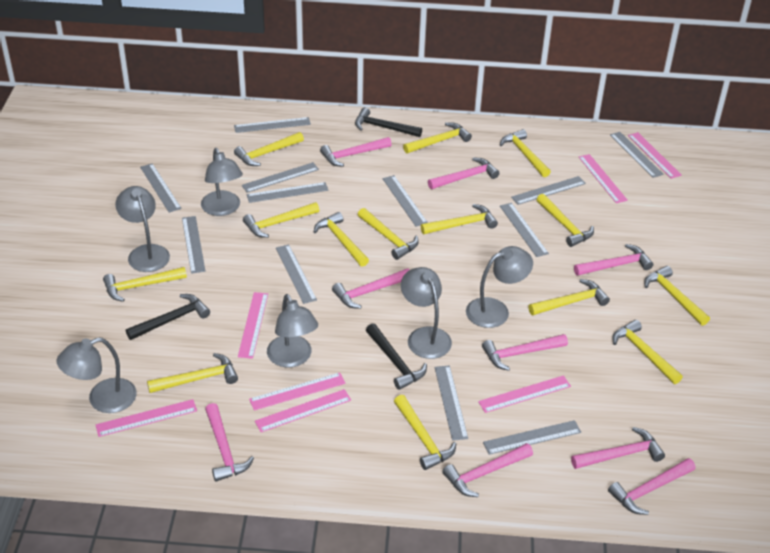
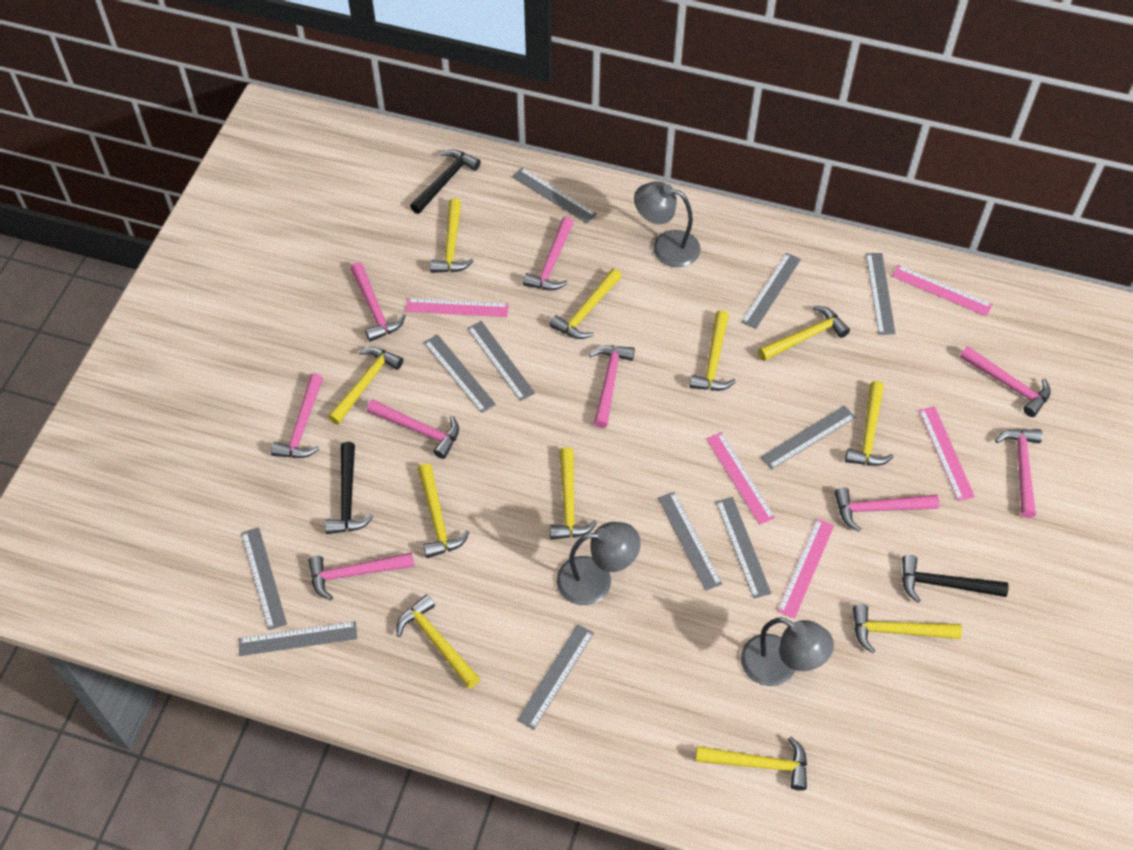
grey lamp: [57,337,137,413] [116,186,170,272] [201,148,243,216] [267,294,318,367] [401,267,452,359] [466,246,533,328] = 6 -> [556,522,641,605] [634,181,701,267] [740,617,834,686] = 3
grey ruler: [140,163,182,213] [182,216,206,274] [234,117,311,133] [241,162,319,193] [246,182,328,203] [276,244,317,304] [382,175,428,227] [435,365,468,441] [483,420,581,455] [500,203,549,257] [511,176,586,205] [610,132,664,178] = 12 -> [239,621,357,656] [241,527,287,630] [424,334,496,413] [467,321,535,401] [512,168,597,223] [517,624,594,730] [658,492,722,591] [716,497,771,599] [741,253,801,329] [761,405,856,470] [866,253,896,335] = 11
pink ruler: [96,399,197,437] [238,292,268,359] [249,372,346,411] [255,389,351,432] [478,375,571,413] [579,154,628,203] [628,132,682,179] = 7 -> [406,298,509,317] [706,432,775,525] [777,518,834,619] [892,265,993,316] [919,407,975,501] = 5
yellow hammer: [103,267,187,302] [147,353,238,393] [234,132,304,166] [243,202,319,238] [314,212,369,267] [358,208,419,260] [394,395,457,470] [403,122,472,153] [421,204,498,234] [500,129,551,177] [528,279,610,315] [536,194,594,247] [612,320,683,384] [644,266,710,326] = 14 -> [328,347,403,425] [397,594,480,689] [418,463,470,558] [430,198,473,273] [550,268,622,339] [550,447,597,540] [689,310,736,391] [695,737,807,791] [758,306,850,361] [845,381,893,466] [853,604,962,653] = 11

